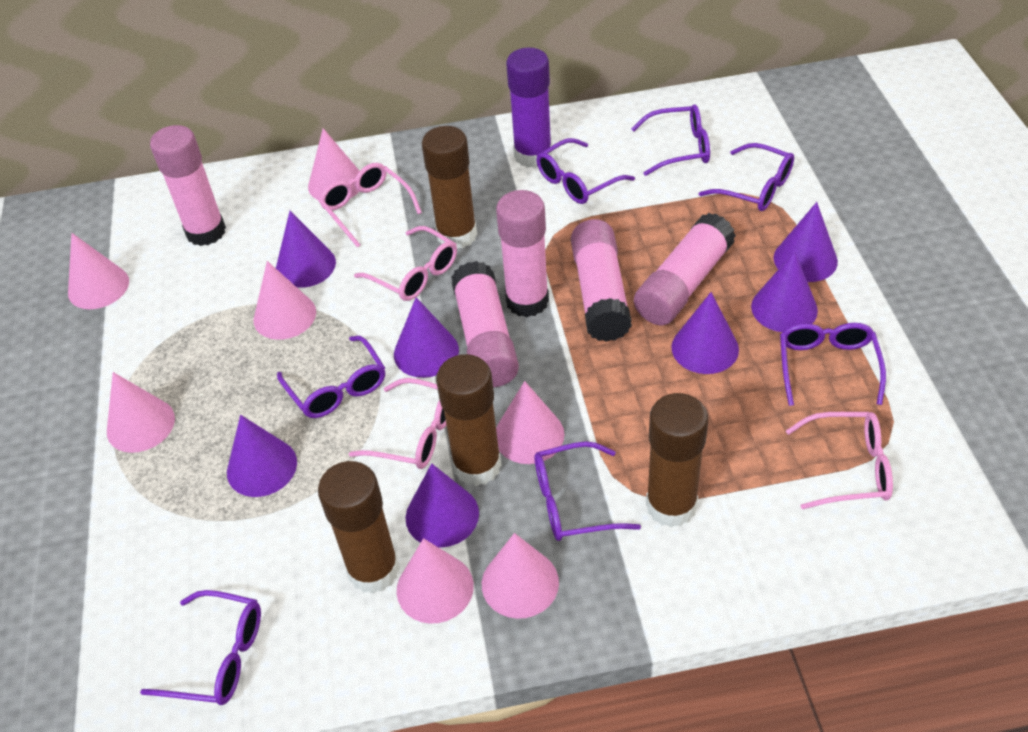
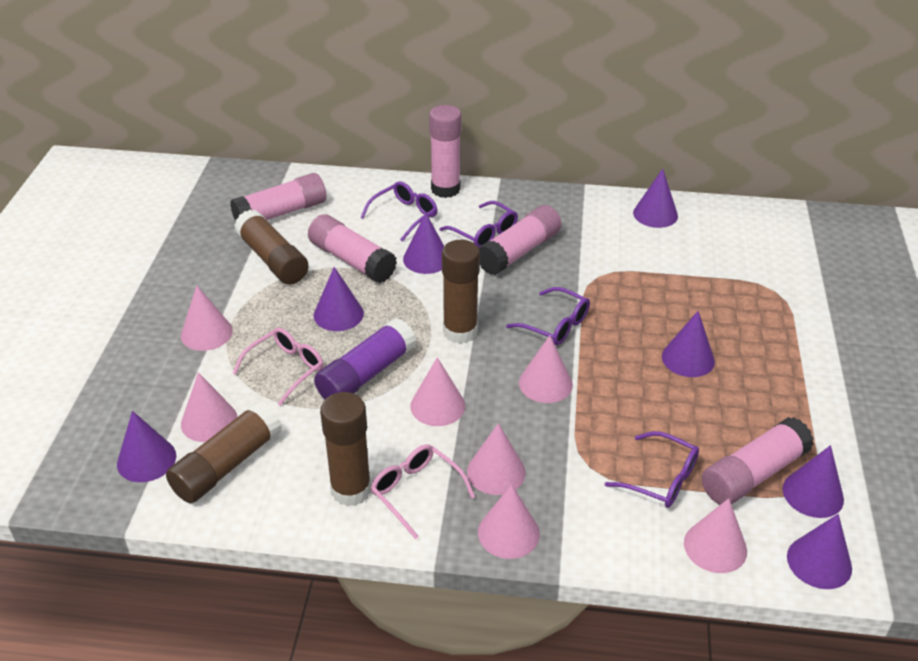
pink glasses: [319,163,422,248] [349,378,446,469] [354,226,457,301] [786,412,893,509] = 4 -> [232,328,324,406] [371,444,475,539] = 2
purple glasses: [140,590,261,705] [277,336,385,418] [535,441,641,541] [536,138,635,204] [631,104,710,176] [698,143,794,211] [780,323,886,406] = 7 -> [360,181,438,242] [439,201,518,248] [506,287,590,345] [605,431,699,508] = 4

